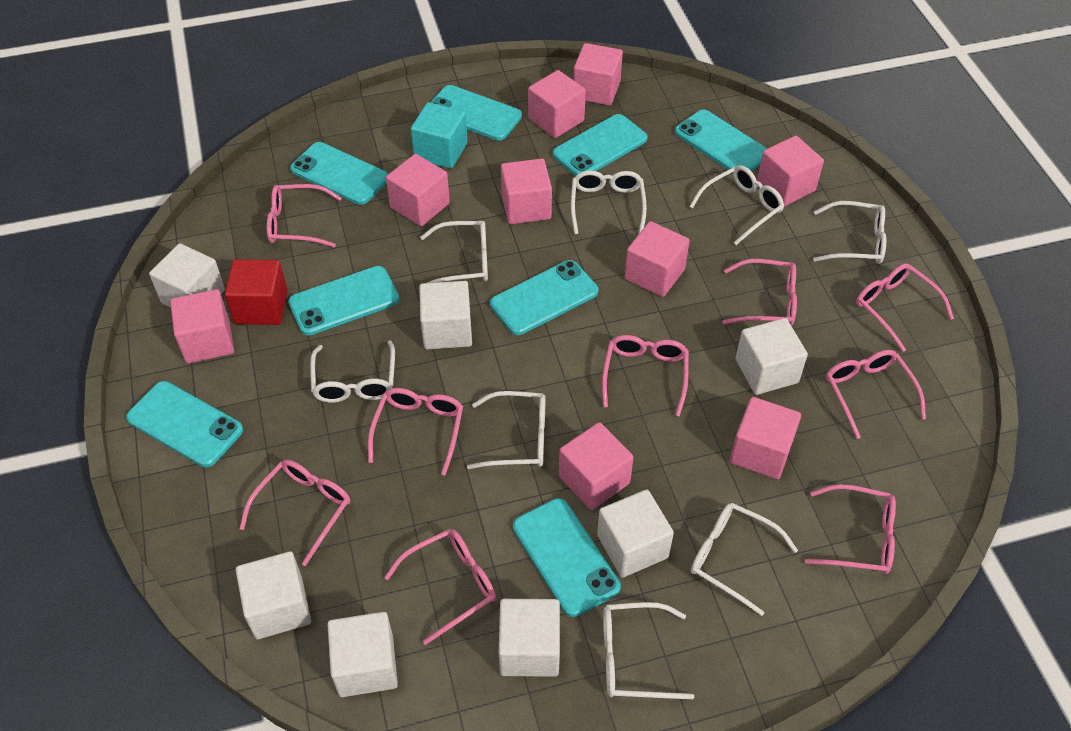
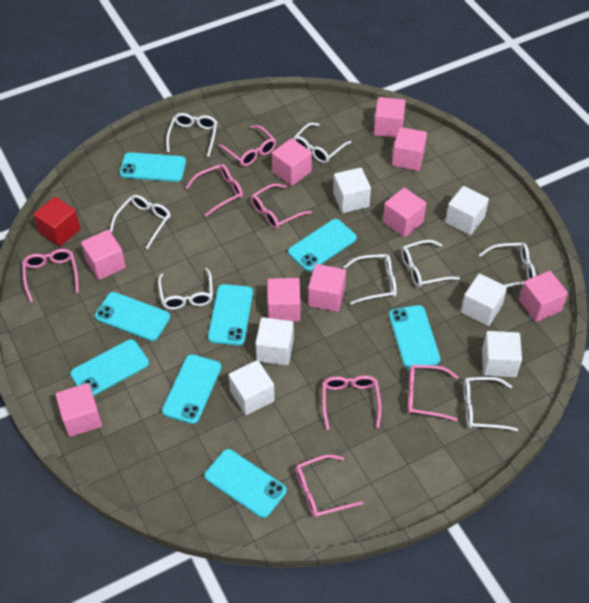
pink glasses: [239,460,350,566] [267,184,342,247] [368,388,463,475] [384,529,496,645] [602,335,689,417] [723,259,797,326] [805,484,896,574] [826,350,926,439] [856,263,954,352] = 9 -> [22,249,79,302] [185,164,243,217] [218,125,276,166] [251,183,312,229] [295,455,363,518] [322,375,381,430] [408,365,458,421] = 7
turquoise cube: [411,102,468,169] = 1 -> none = 0
white cube: [149,243,225,308] [236,551,311,639] [327,612,398,697] [419,281,472,349] [499,599,560,677] [597,490,674,578] [735,318,808,395] = 7 -> [228,360,275,415] [255,317,294,365] [333,168,371,213] [445,186,489,235] [461,274,507,326] [482,331,522,377] = 6

